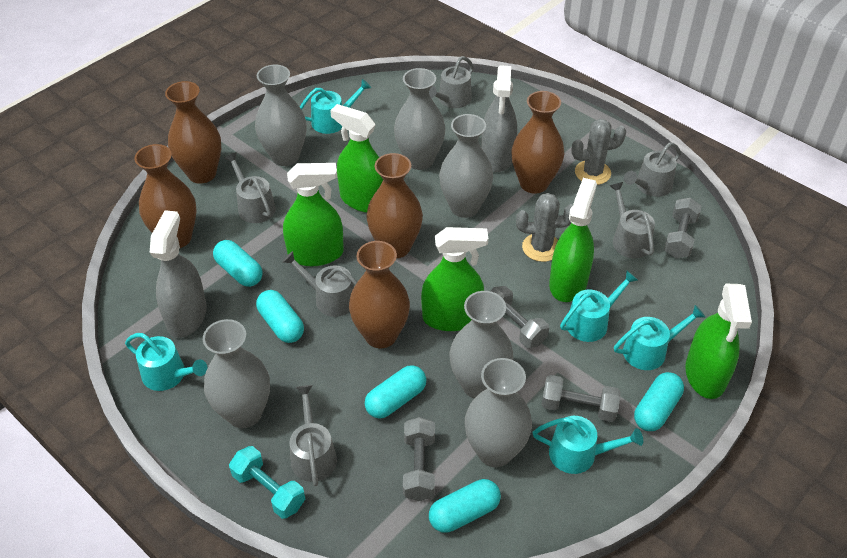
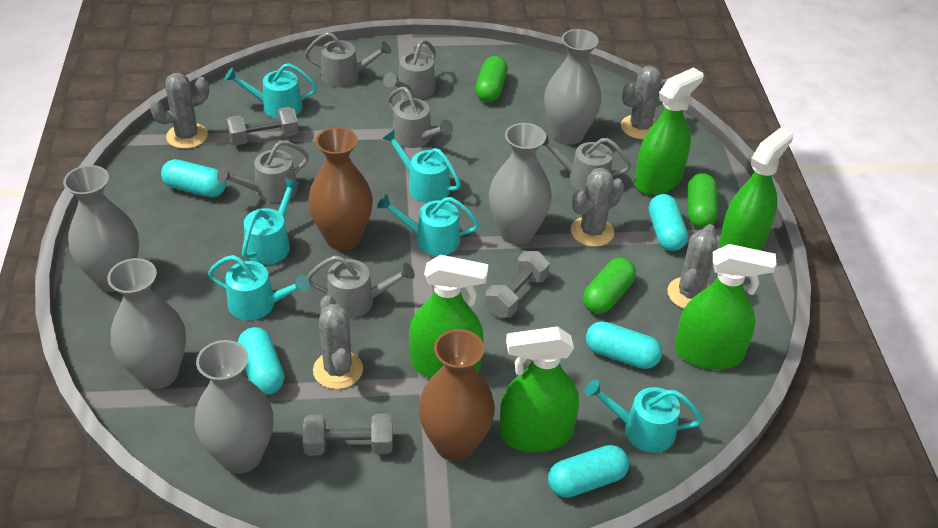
brown vase: [134,144,197,248] [165,81,221,184] [349,241,410,348] [366,153,423,258] [511,91,564,194] = 5 -> [308,127,373,251] [418,329,495,461] = 2
green capsule: none = 0 -> [475,56,508,102] [583,258,636,314] [687,173,718,228] = 3
grey cactus: [516,193,573,262] [571,119,626,185] = 2 -> [150,73,209,149] [313,295,363,389] [571,168,624,247] [621,66,668,139] [667,224,718,309] = 5
grey dumbbell: [403,417,435,501] [491,286,549,348] [541,375,620,422] [664,197,702,258] = 4 -> [226,107,299,145] [303,413,393,456] [485,251,550,318] = 3
grey spray bottle: [150,210,207,338] [481,65,517,172] = 2 -> none = 0
grey vase: [203,319,270,428] [255,65,307,166] [394,68,445,170] [439,114,493,218] [449,291,513,398] [464,358,532,467] = 6 -> [63,165,139,292] [107,258,186,389] [194,340,273,474] [489,123,552,245] [544,29,602,145] = 5
turquoise dumbbell: [229,446,305,519] = 1 -> none = 0
turquoise watering can: [125,333,208,391] [300,79,371,134] [533,416,643,474] [560,270,638,342] [614,305,705,370] = 5 -> [208,255,310,320] [224,63,317,119] [242,178,300,265] [377,195,479,256] [382,129,461,203] [585,379,703,453] = 6

